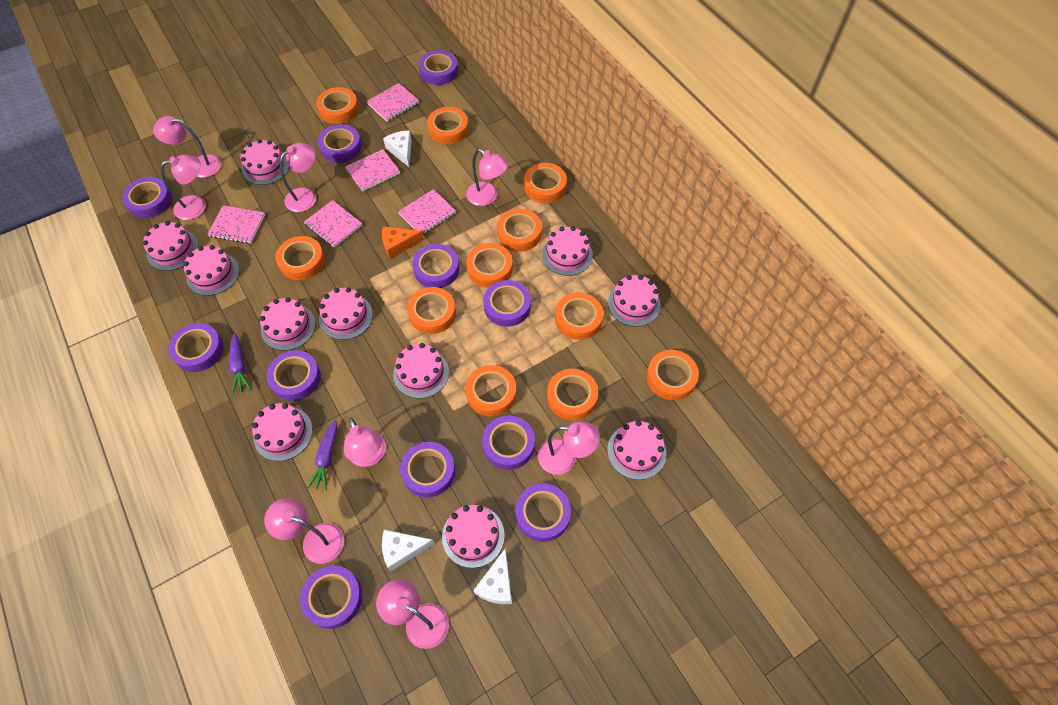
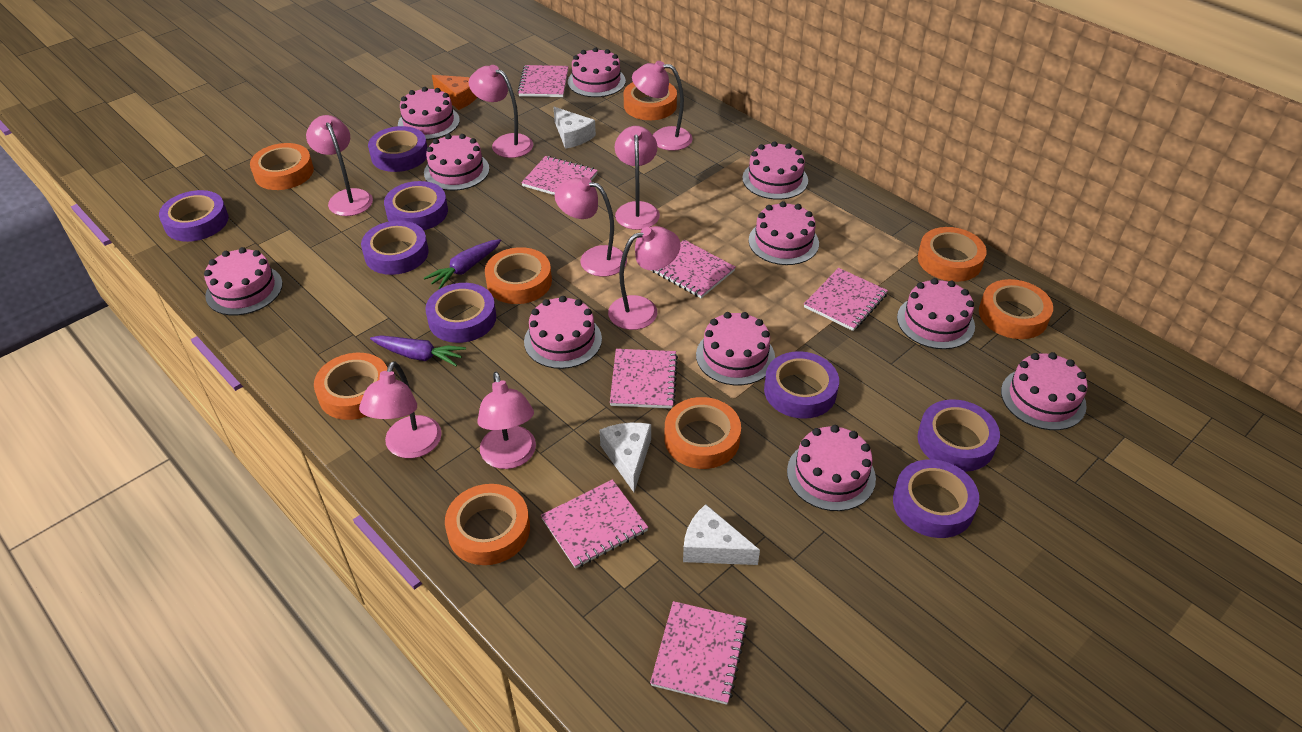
orange tape: [275,236,325,280] [316,87,359,124] [407,287,456,334] [427,107,469,144] [465,365,517,417] [466,243,513,288] [497,209,542,252] [524,163,567,203] [547,369,598,420] [555,293,603,340] [646,350,699,400] = 11 -> [250,143,314,190] [314,353,387,420] [445,484,530,565] [485,247,552,304] [624,82,677,120] [665,397,741,469] [918,227,987,282] [979,279,1053,339] = 8
pink notebook: [207,205,265,244] [304,200,362,247] [345,149,400,191] [366,83,419,121] [398,189,456,234] = 5 -> [517,65,569,97] [521,156,598,195] [541,479,648,569] [610,349,678,409] [650,601,748,705] [651,240,736,298] [804,268,888,331] = 7
purple tape: [122,177,172,218] [168,323,224,372] [266,350,321,401] [300,565,362,629] [318,124,362,163] [400,442,455,498] [412,244,459,288] [419,50,458,85] [482,415,535,470] [483,280,531,327] [516,483,571,542] = 11 -> [159,190,228,242] [361,220,429,275] [368,126,427,172] [384,181,448,230] [425,283,496,343] [764,351,839,419] [893,459,979,538] [918,399,1000,472] = 8

